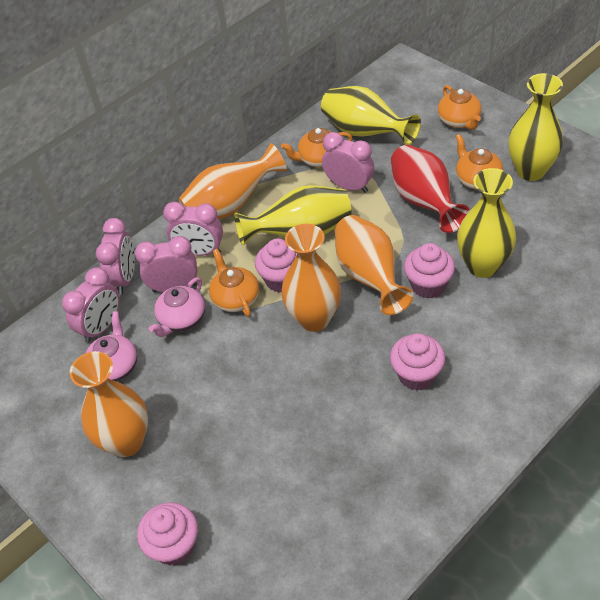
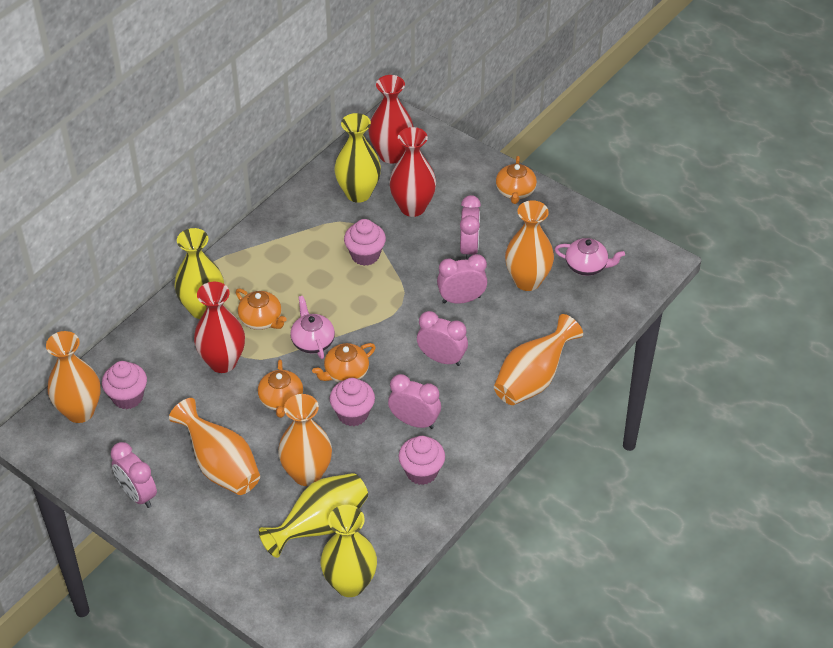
orange vase: [70,351,148,457] [179,143,287,219] [281,224,341,332] [335,215,413,315] = 4 -> [46,331,101,423] [169,398,260,495] [278,394,332,486] [494,314,583,405] [505,200,554,291] = 5
red vase: [391,145,470,233] = 1 -> [194,282,245,373] [369,75,414,164] [389,127,436,217] = 3

